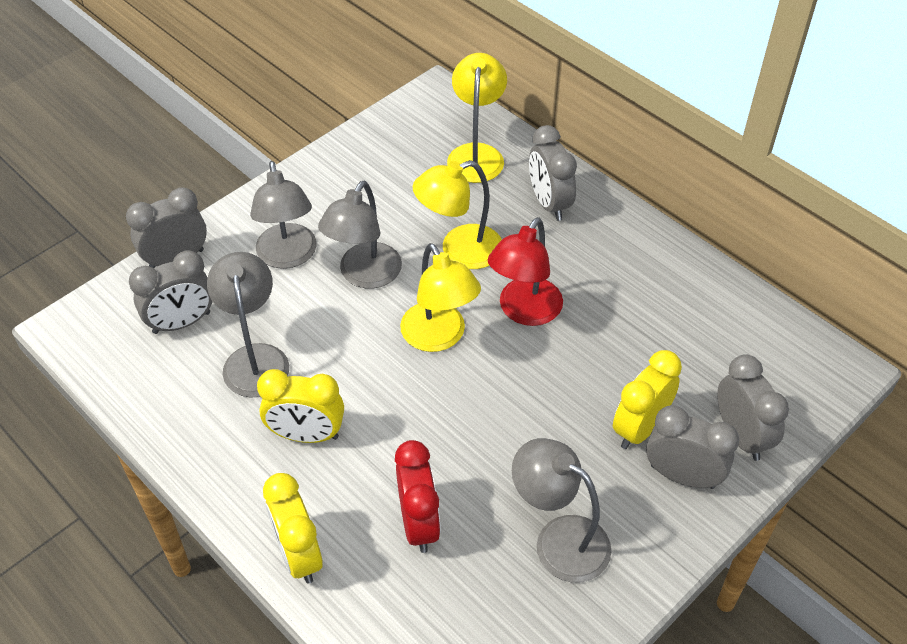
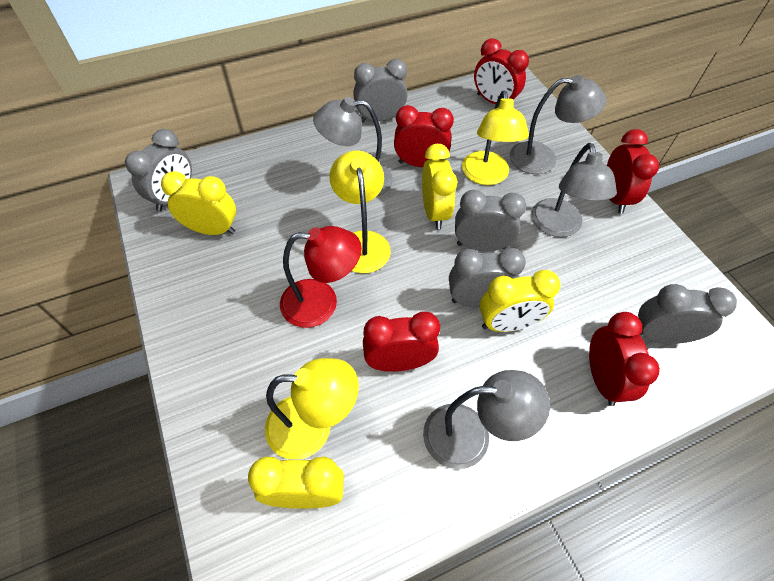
red clock: [395,440,441,553] = 1 -> [363,312,440,372] [394,105,454,167] [474,38,529,104] [589,312,660,406] [607,129,659,213] = 5
yellow clock: [257,369,344,443] [263,473,323,584] [613,350,682,449] = 3 -> [161,171,236,235] [248,457,344,509] [422,144,457,229] [479,270,561,332] = 4

